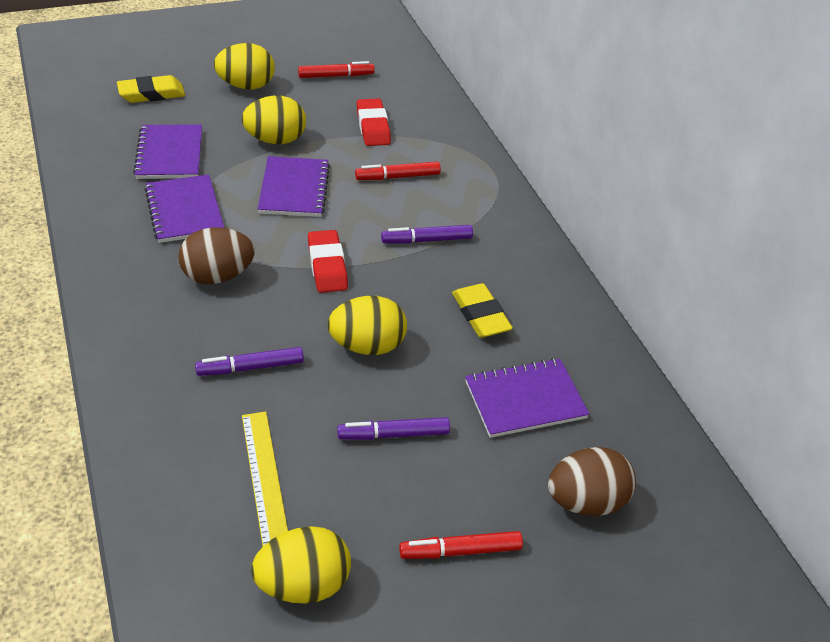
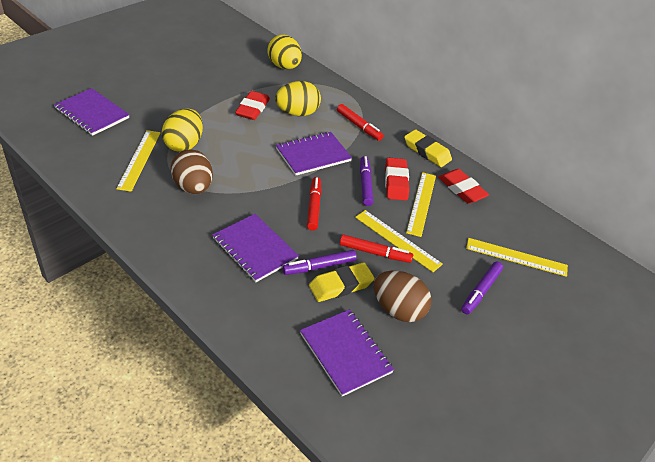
red eraser: [308,230,348,293] [357,98,391,146] = 2 -> [235,91,270,120] [385,157,409,201] [438,169,489,204] = 3
yellow egg: [214,43,275,90] [242,95,306,144] [251,526,351,603] [327,296,407,355] = 4 -> [162,108,203,152] [268,35,302,69] [275,81,321,116] = 3
yellow ruler: [242,412,288,546] = 1 -> [116,130,161,192] [355,210,443,272] [406,172,436,237] [466,238,568,277] = 4

